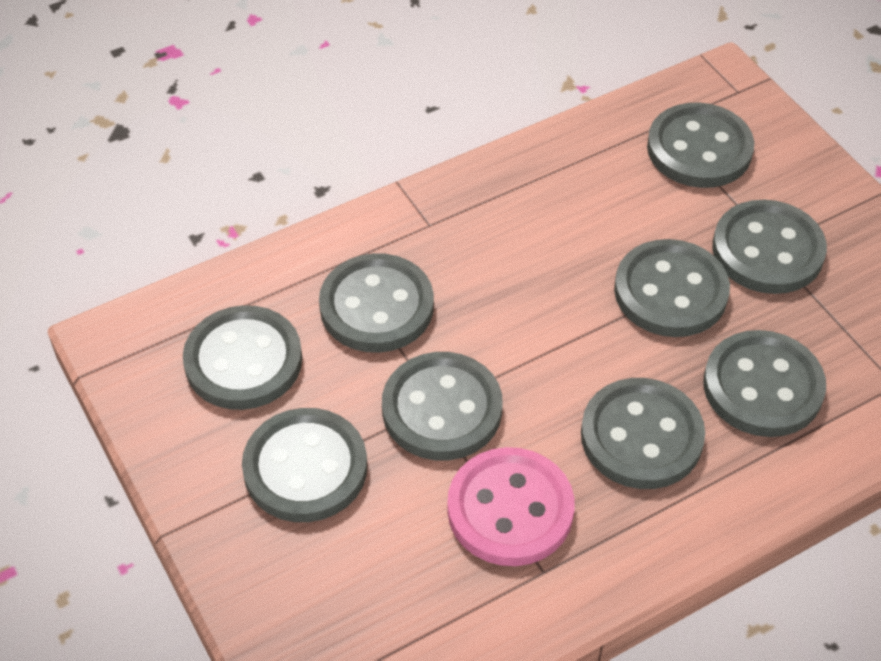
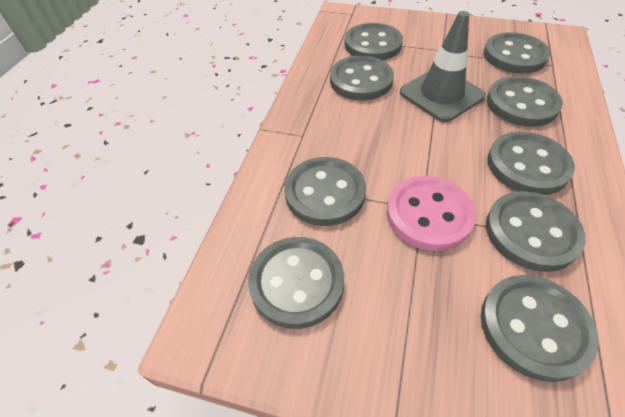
grey traffic cone: none = 0 -> [400,11,485,122] = 1

